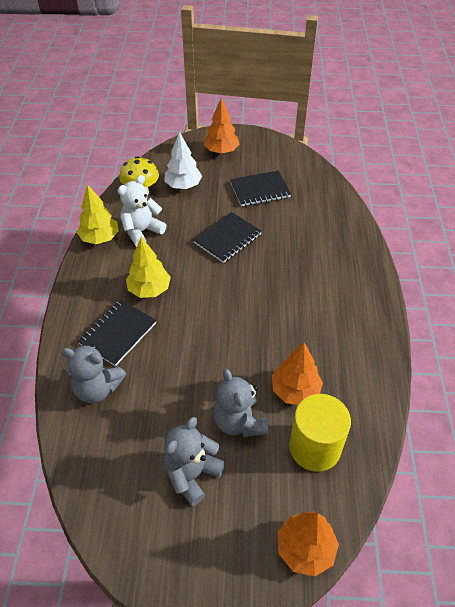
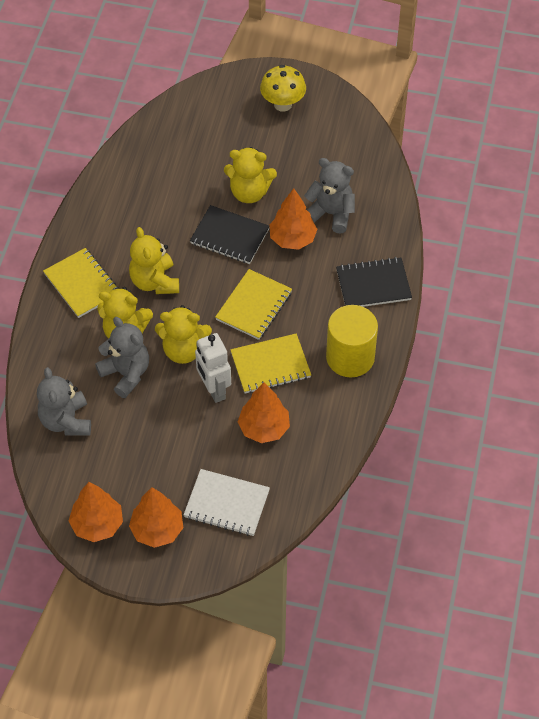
black notebook: [78,300,157,366] [193,212,262,263] [230,170,291,207] = 3 -> [190,205,270,264] [336,257,412,307] = 2
orange tree: [204,98,239,154] [272,342,323,405] [278,511,339,576] = 3 -> [69,482,123,542] [129,487,183,548] [238,382,290,443] [269,188,317,250] = 4
white notebook: none = 0 -> [184,469,270,536] = 1
white robot: none = 0 -> [195,333,231,403] = 1
white teddy bear: [118,175,167,247] = 1 -> none = 0
white tree: [164,132,202,189] = 1 -> none = 0
yellow notebook: none = 0 -> [43,248,120,318] [215,269,292,340] [230,333,311,394] = 3
yellow teddy bear: none = 0 -> [97,287,153,339] [129,227,179,294] [155,305,212,364] [224,147,277,203] = 4
yellow tree: [77,184,119,244] [126,237,171,298] = 2 -> none = 0

